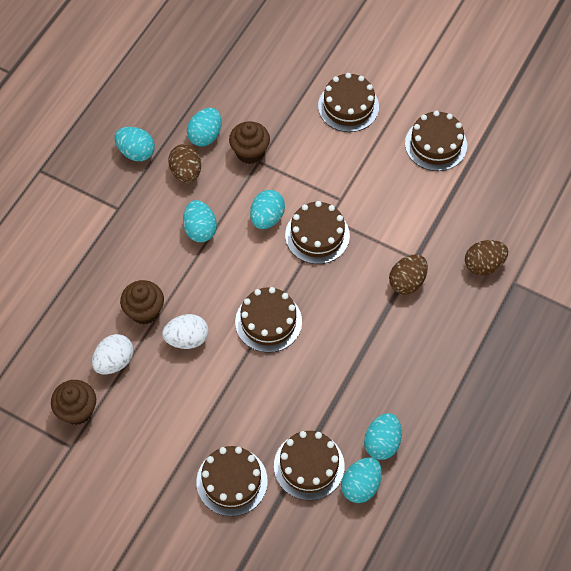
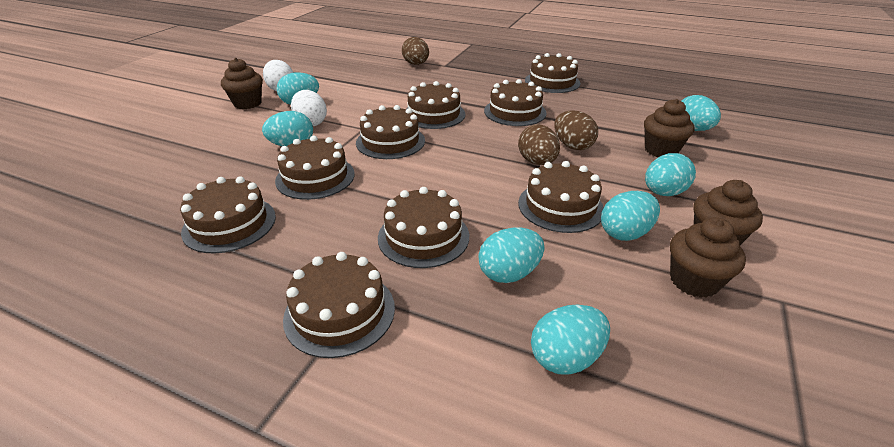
brown cake: [196,446,268,516] [235,287,302,353] [274,431,345,500] [285,201,350,264] [318,73,379,132] [405,111,467,171] = 6 -> [180,176,276,253] [275,136,355,200] [283,252,395,358] [356,105,425,159] [378,187,469,268] [406,81,465,129] [484,79,547,126] [518,161,604,233] [525,53,581,93] = 9
brown cupcake: [51,380,96,425] [120,280,164,325] [229,121,270,164] = 3 -> [221,58,263,109] [644,99,694,157] [670,217,746,298] [693,180,763,245] = 4
turquoise egg: [114,127,155,161] [183,200,217,242] [187,108,222,147] [250,190,285,229] [341,457,382,503] [364,413,402,460] = 6 -> [262,111,313,146] [277,72,319,105] [478,227,545,283] [531,305,610,375] [601,191,660,241] [645,153,696,196] [682,95,721,131] = 7

